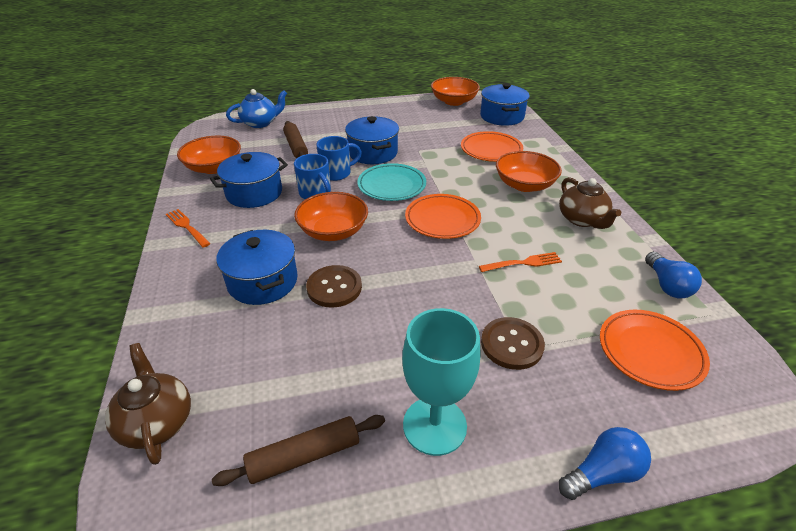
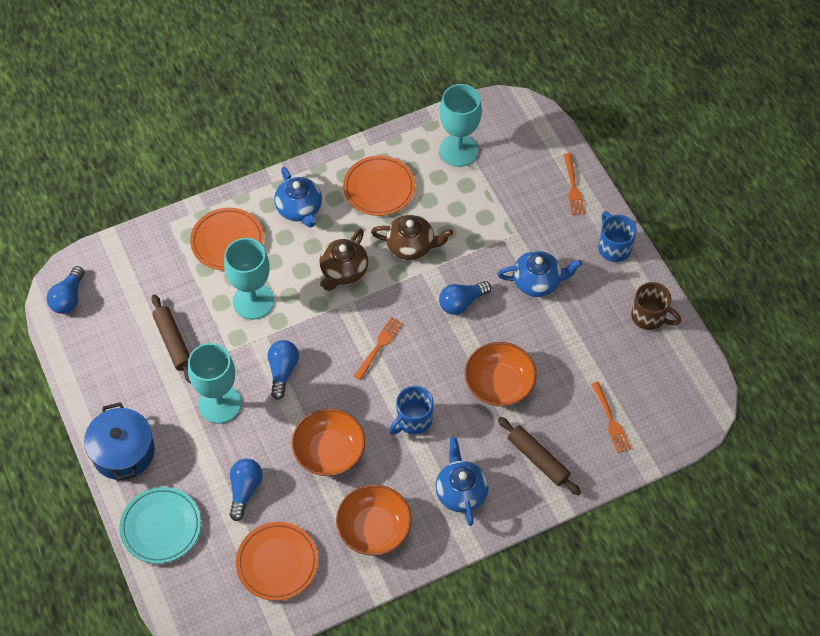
blue light bulb: [559,427,651,500] [645,252,702,298] = 2 -> [47,266,85,314] [230,458,263,521] [268,340,299,400] [439,281,491,315] = 4
blue pot: [210,152,288,208] [216,230,298,305] [345,116,399,164] [480,83,530,126] = 4 -> [84,402,155,481] = 1
blue teapot: [226,89,287,128] = 1 -> [274,167,322,227] [436,437,489,526] [497,251,582,297] = 3
brown button: [306,265,362,308] [481,317,545,370] = 2 -> none = 0
brown mug: none = 0 -> [631,282,681,330] = 1
orange bowl: [177,136,241,174] [294,192,368,241] [431,77,480,106] [496,151,562,192] = 4 -> [292,408,365,476] [336,484,412,556] [465,342,536,406] = 3
orange fork: [166,209,211,248] [479,252,562,272] = 2 -> [354,317,403,380] [564,153,585,215] [591,382,631,453] = 3
turquoise goblet: [402,308,480,456] = 1 -> [188,343,241,424] [224,238,274,320] [439,84,482,167] = 3

